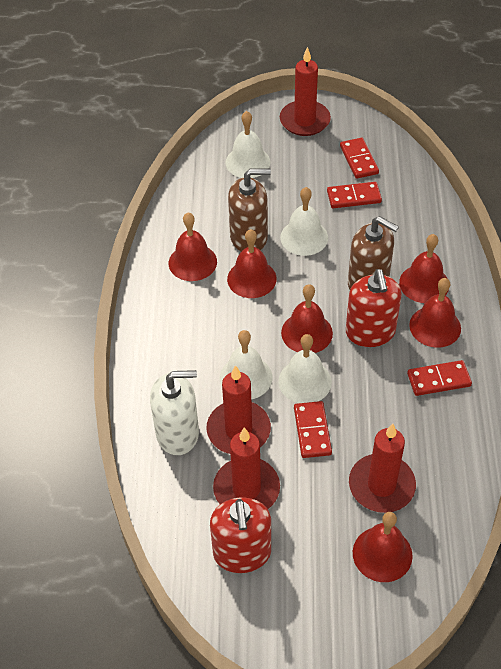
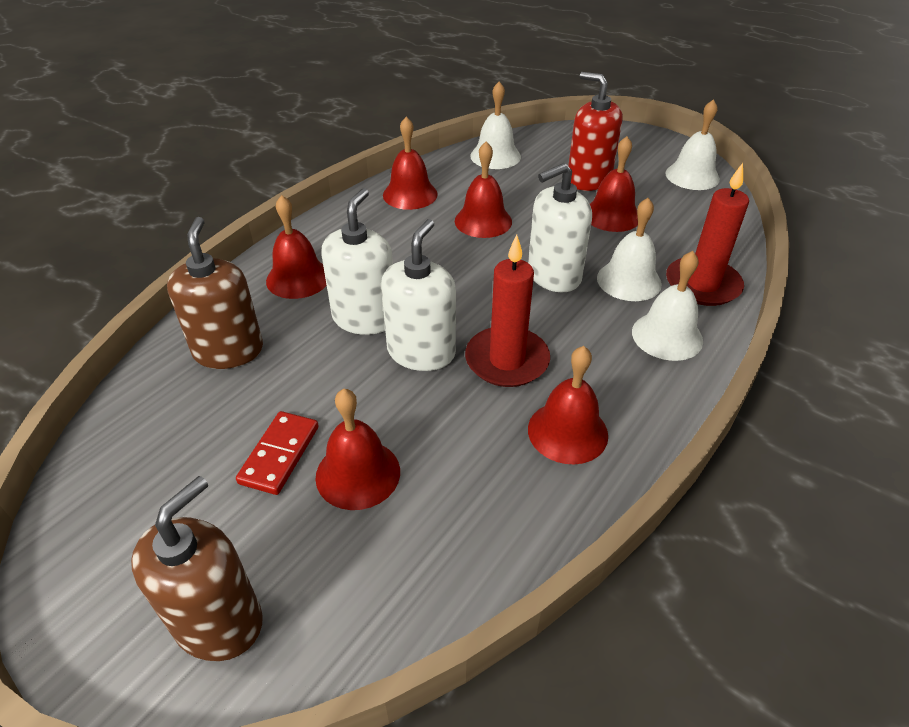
red candle: [206,365,271,454] [213,427,280,509] [280,47,331,136] [349,424,416,513] = 4 -> [465,235,550,387] [666,163,749,306] = 2
red domino: [294,401,332,458] [327,182,382,208] [340,138,379,179] [407,360,472,396] = 4 -> [236,411,319,495] = 1
red soap dispenser: [210,497,271,573] [346,269,402,347] = 2 -> [568,72,623,191] = 1
white soap dispenser: [150,370,199,455] = 1 -> [321,188,393,335] [381,219,456,371] [528,163,592,292] = 3

